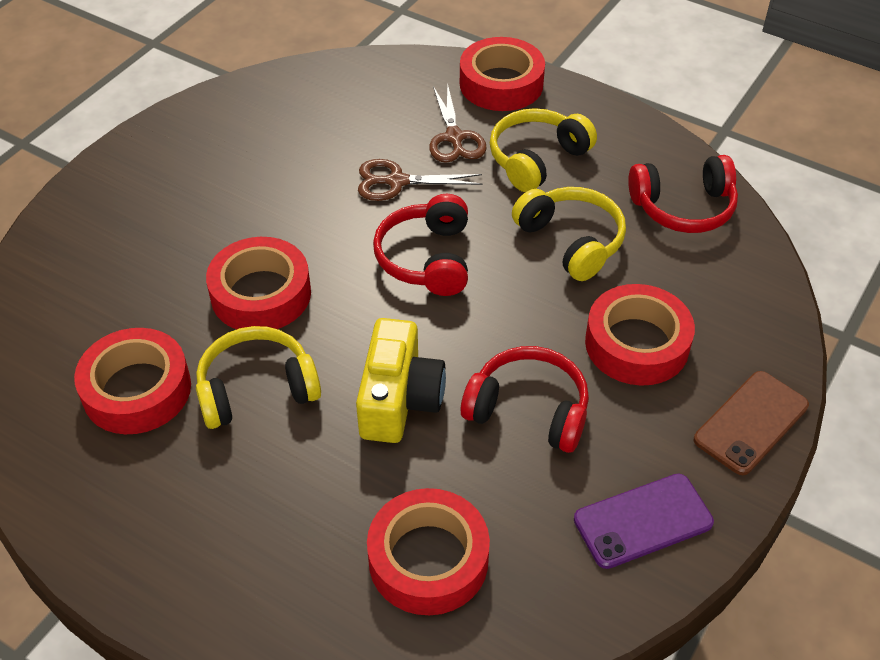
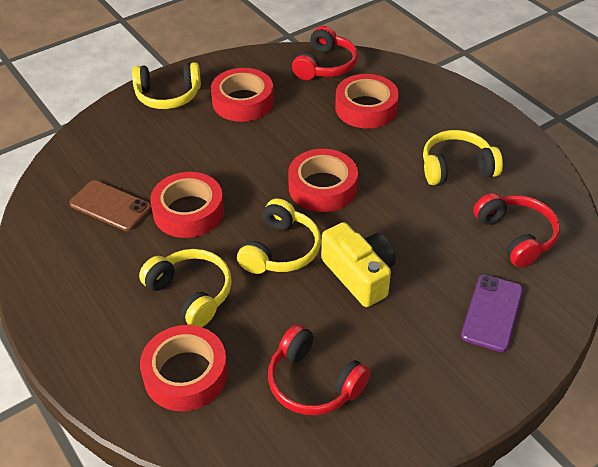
brown scissors: [358,159,482,201] [429,84,487,163] = 2 -> none = 0
yellow headphones: [196,326,321,429] [490,108,597,192] [512,187,626,281] = 3 -> [132,62,201,109] [139,249,232,327] [237,199,321,274] [423,130,503,185] = 4

